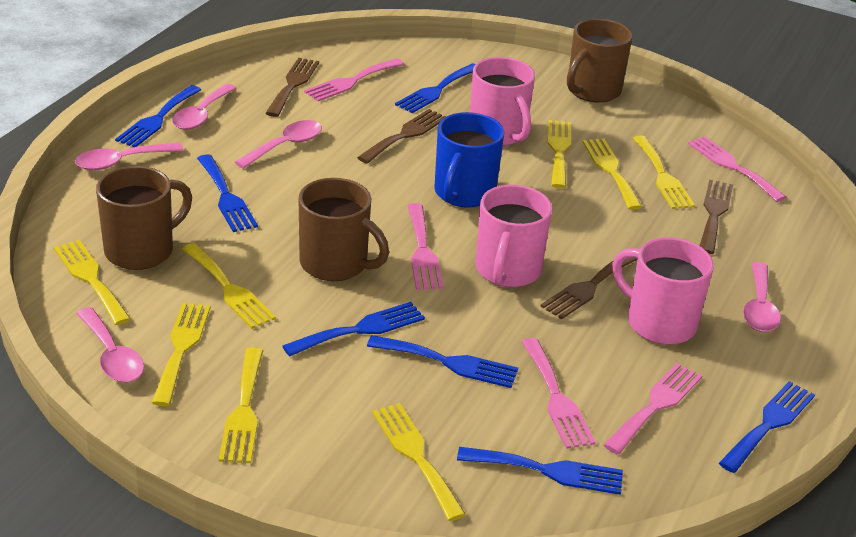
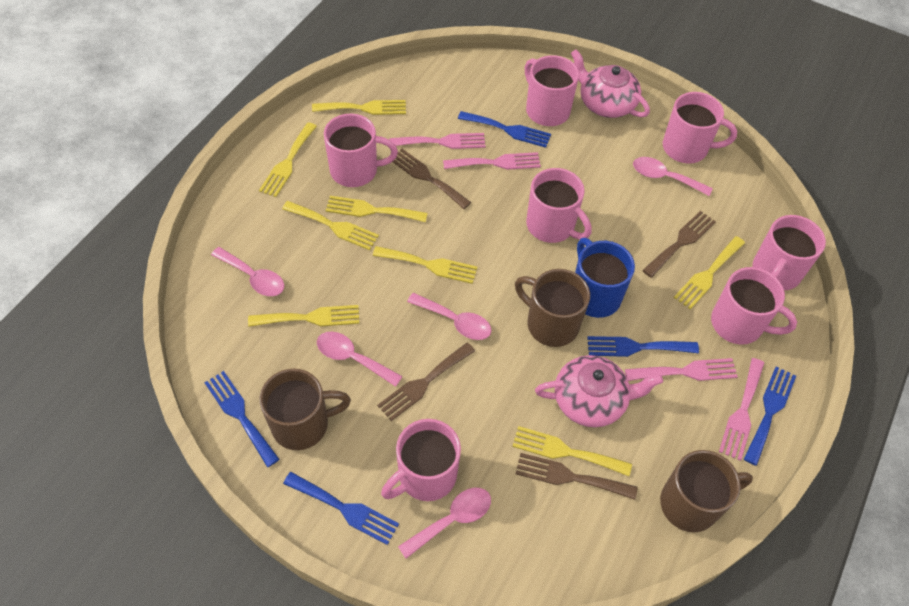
blue fork: [115,85,201,147] [197,154,258,232] [283,302,425,357] [367,335,518,388] [395,63,475,113] [457,447,623,495] [719,381,815,473] = 7 -> [204,371,280,467] [283,472,399,545] [458,111,551,148] [587,336,699,357] [744,367,796,466] = 5
pink fork: [304,58,404,101] [408,203,443,290] [521,338,596,449] [604,363,702,454] [688,136,786,202] = 5 -> [389,133,486,149] [443,152,541,170] [625,358,738,381] [719,358,764,461] = 4
pink mug: [470,57,535,146] [475,185,552,287] [612,237,714,345] = 3 -> [324,113,398,187] [381,419,461,501] [525,55,579,126] [526,168,592,243] [663,92,737,164] [711,267,797,345] [752,215,826,291] = 7
pink teapot: none = 0 -> [535,355,663,427] [571,49,650,118] = 2

